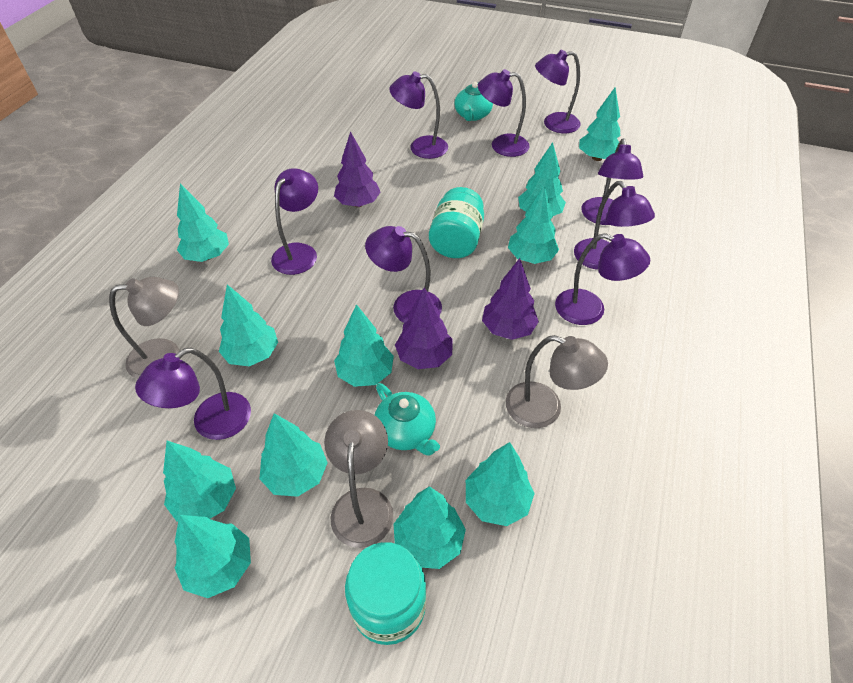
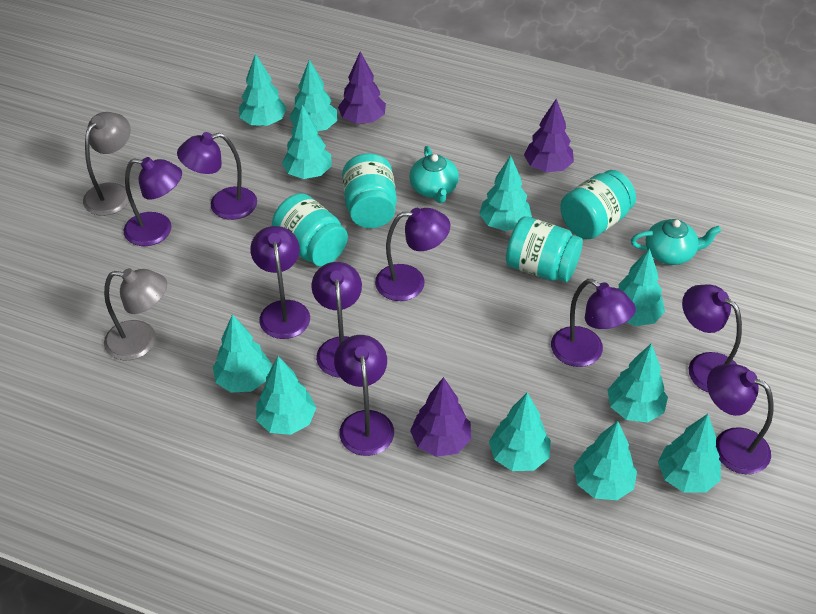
grey lamp: [109,277,179,379] [324,410,394,548] [506,335,608,428] = 3 -> [83,112,131,216] [104,268,167,360] = 2
turquoise jar: [345,542,426,645] [429,187,484,258] = 2 -> [272,193,348,266] [342,153,397,228] [506,216,583,282] [560,170,636,239] = 4

